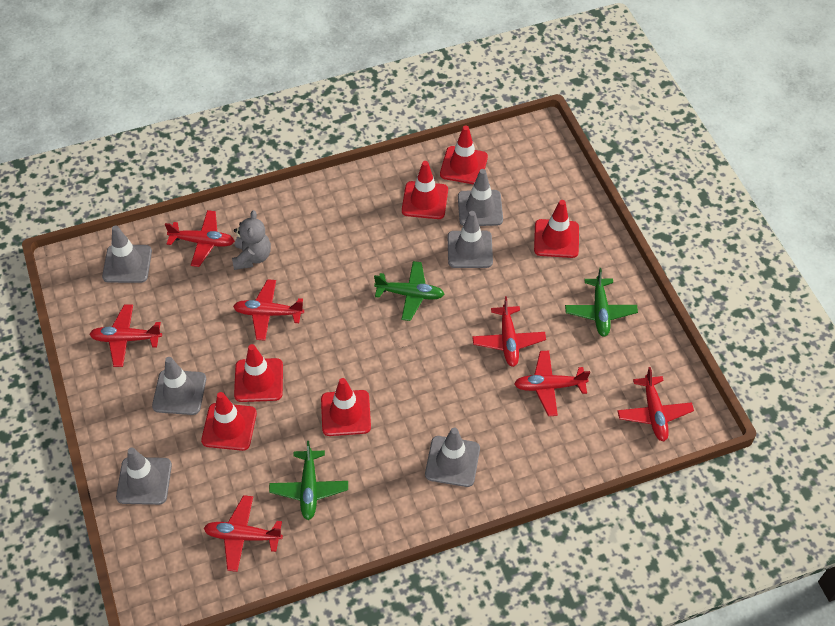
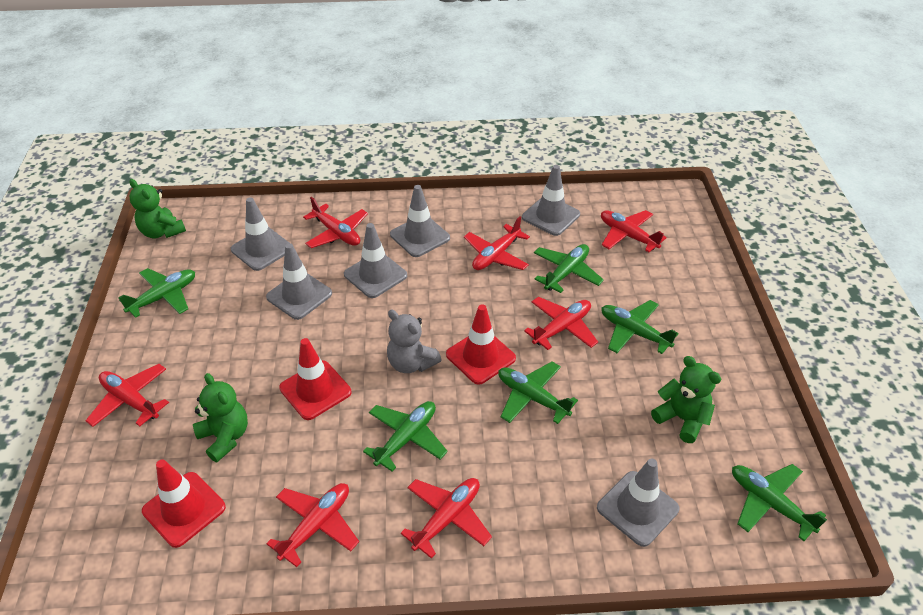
green plane: [269,441,348,520] [374,261,444,321] [565,268,638,337] = 3 -> [118,268,195,318] [363,401,448,472] [498,362,578,424] [534,244,604,293] [601,300,679,354] [732,464,827,541] = 6
green teddy bear: none = 0 -> [129,179,186,238] [193,373,248,462] [651,356,721,443] = 3
red traffic cone: [201,392,257,451] [234,344,283,402] [321,378,371,436] [402,161,448,219] [440,125,488,185] [534,200,579,258] = 6 -> [142,459,226,548] [279,338,351,420] [446,304,516,385] = 3

